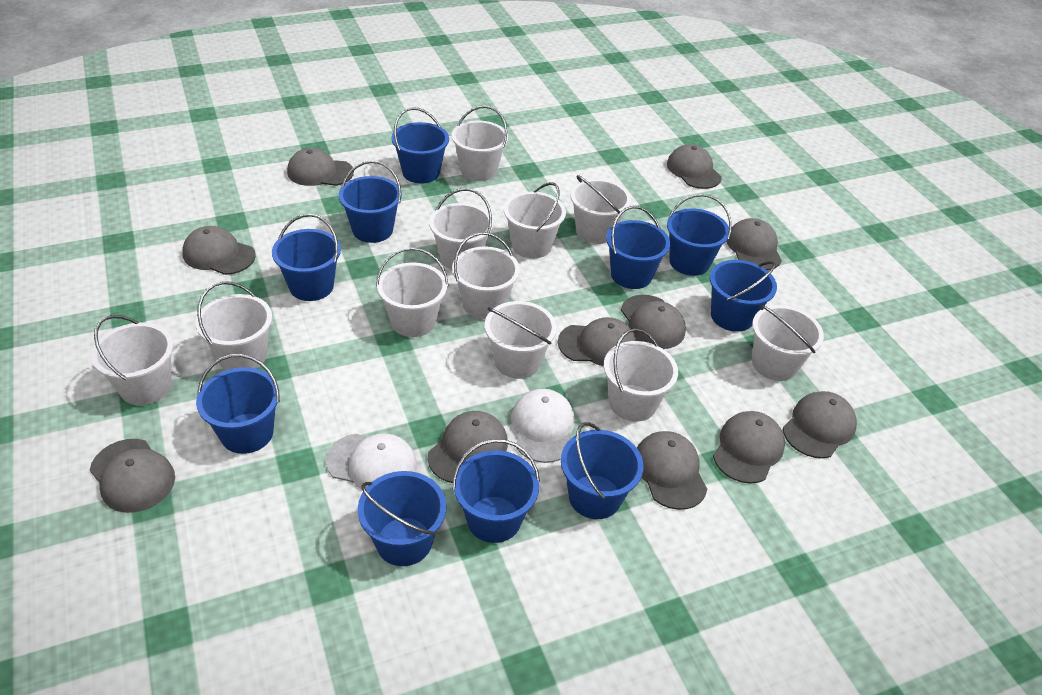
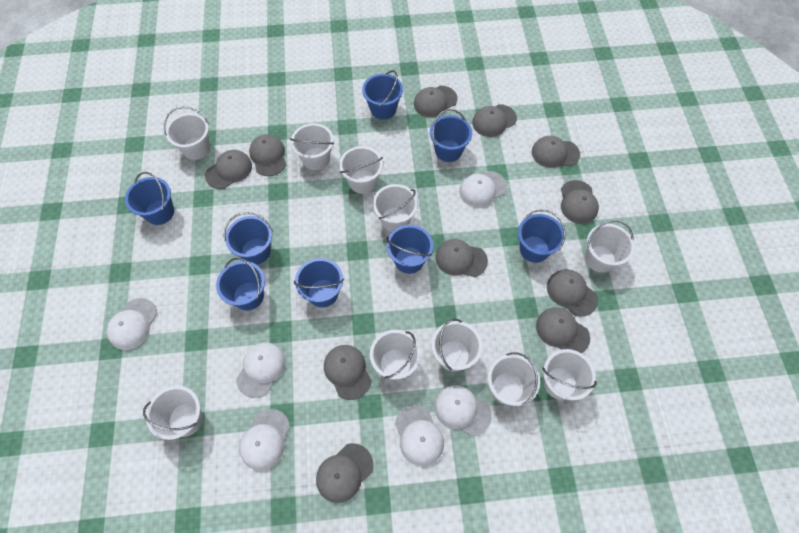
blue bucket: [196,354,280,454] [272,214,341,301] [339,161,402,243] [358,471,446,566] [391,107,449,183] [452,439,540,543] [561,422,644,519] [606,206,670,289] [667,194,732,276] [710,260,777,332] = 10 -> [125,172,174,225] [216,258,265,311] [224,212,273,265] [294,258,344,308] [362,70,403,120] [386,225,433,274] [430,109,472,162] [518,210,566,263] = 8
white bucket: [91,315,173,405] [196,281,272,370] [376,247,449,337] [429,188,493,270] [452,106,508,181] [452,232,520,319] [485,301,557,379] [504,182,566,258] [570,175,631,244] [604,328,678,422] [752,305,824,381] = 11 -> [143,386,203,440] [164,106,210,160] [290,123,334,170] [339,146,383,194] [370,330,421,380] [373,184,418,232] [431,319,482,371] [488,352,540,406] [542,349,597,400] [585,220,635,273] = 10
white cap: [326,433,417,490] [511,389,575,463] = 2 -> [107,298,157,350] [236,343,286,398] [239,409,290,470] [395,405,444,466] [434,385,492,436] [459,171,507,208] = 6

